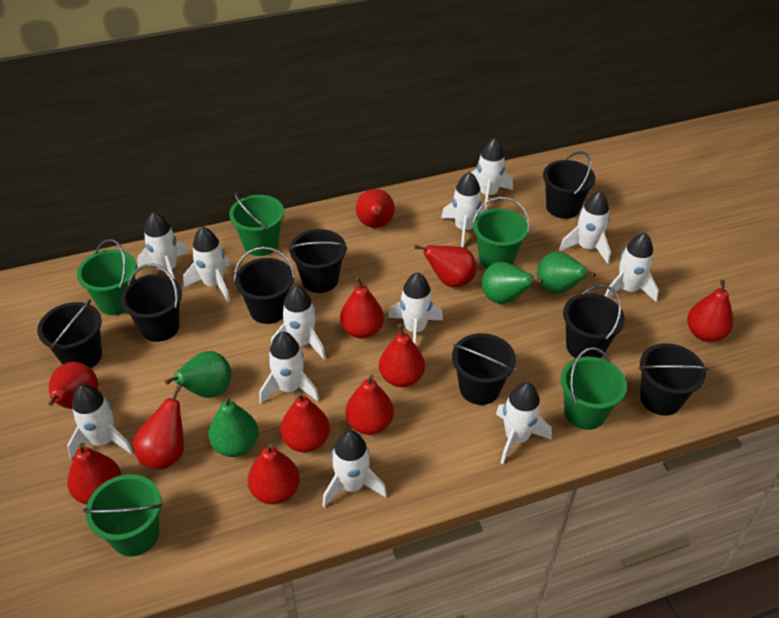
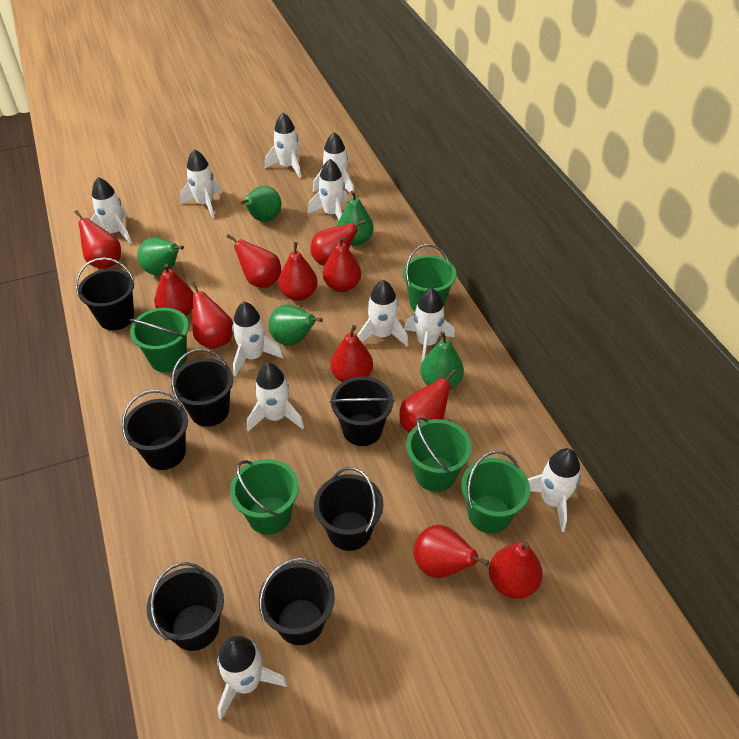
black bucket: [37,300,102,368] [121,264,182,342] [234,247,295,324] [288,229,348,293] [452,333,516,405] [543,151,595,219] [563,285,625,358] [639,343,708,416] = 8 -> [76,257,134,330] [122,390,188,470] [147,562,224,651] [171,349,233,427] [259,558,335,645] [314,467,383,551] [330,376,395,446] = 7
green pear: [165,351,232,398] [208,395,259,457] [481,262,543,304] [537,252,596,294] = 4 -> [137,238,184,276] [240,186,281,222] [268,305,323,346] [337,190,374,246] [420,331,464,389] = 5
white rocket: [67,385,134,459] [137,212,189,279] [183,227,230,302] [259,332,319,404] [271,286,326,359] [322,430,387,508] [388,272,443,345] [441,172,487,247] [471,138,513,209] [496,382,552,464] [559,191,611,264] [605,233,659,302] = 12 -> [91,177,132,244] [180,149,222,218] [217,636,288,720] [232,302,283,377] [247,363,304,432] [265,113,301,178] [308,159,348,220] [313,132,355,195] [357,280,408,347] [404,288,455,364] [528,448,581,532] = 11

